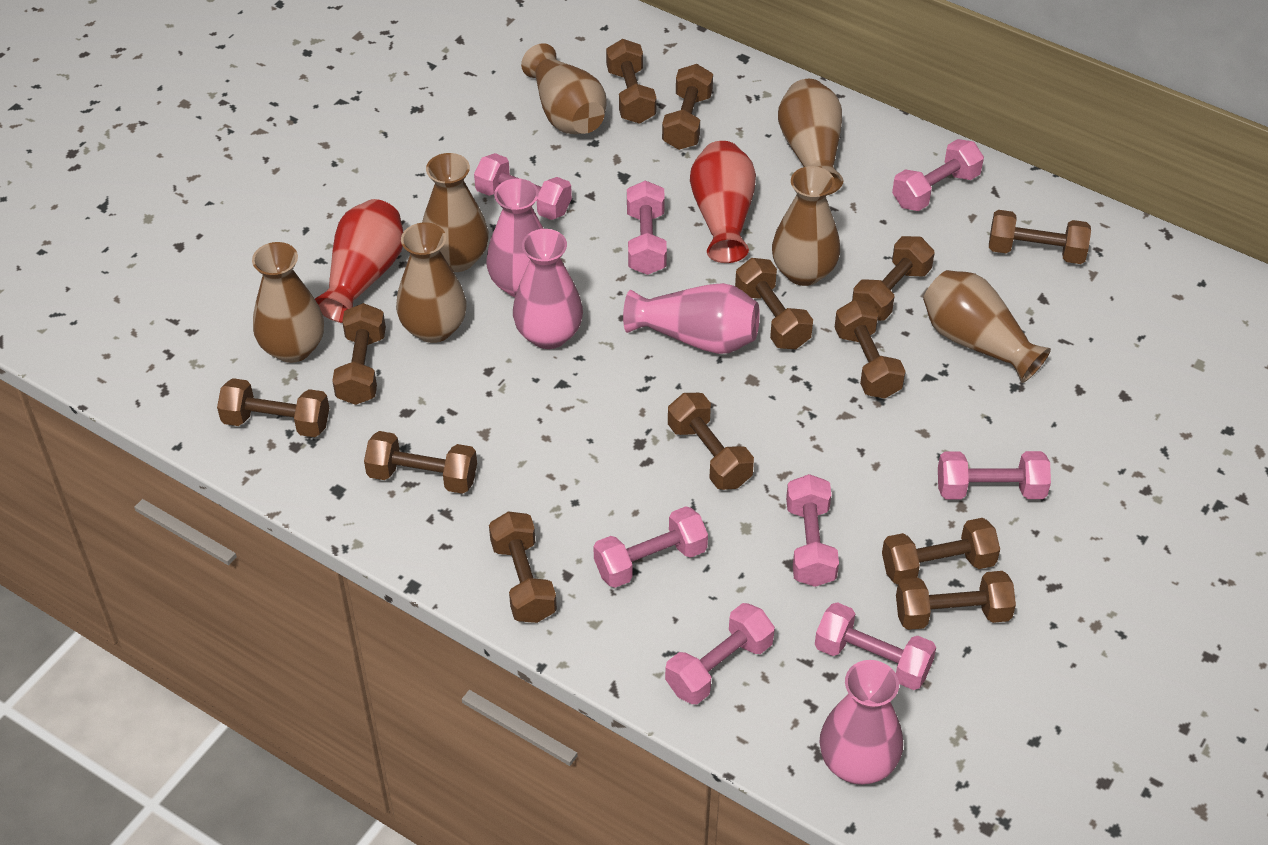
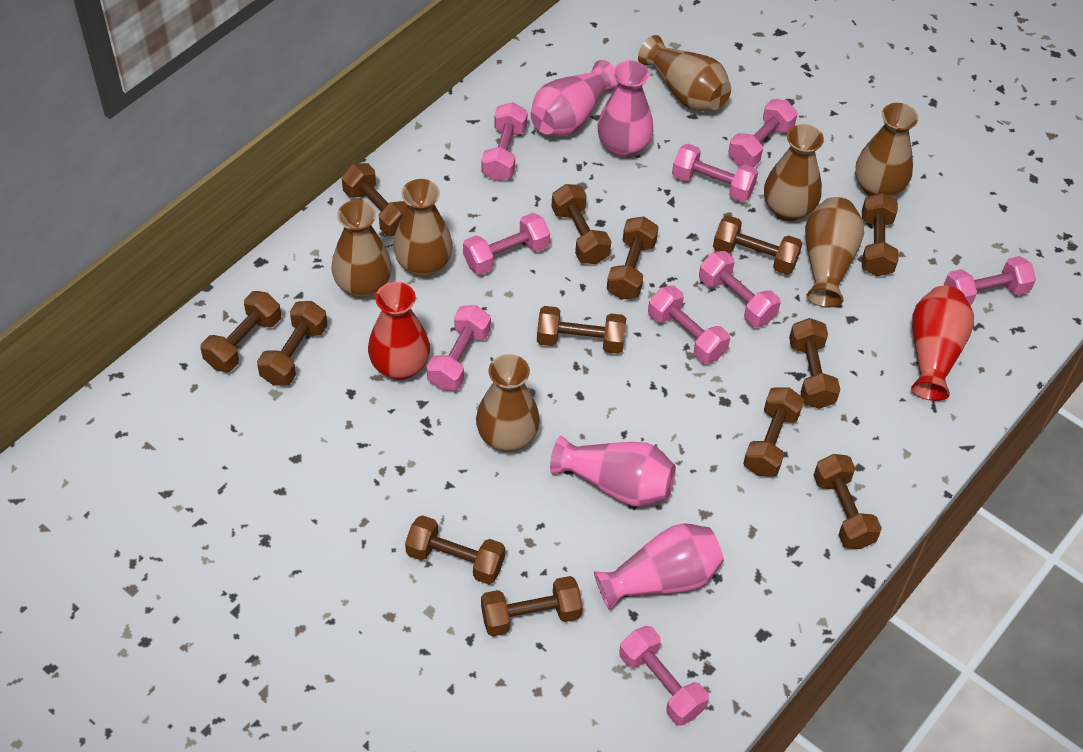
pink dumbbell: [474,153,572,220] [593,506,708,588] [627,180,667,275] [665,603,775,704] [786,474,839,587] [815,602,936,690] [892,139,984,211] [938,451,1051,500] = 8 -> [427,305,491,391] [463,213,550,275] [482,102,528,181] [619,626,709,726] [648,286,730,364] [672,144,758,202] [699,251,781,327] [728,99,797,167] [944,256,1036,306] = 9

